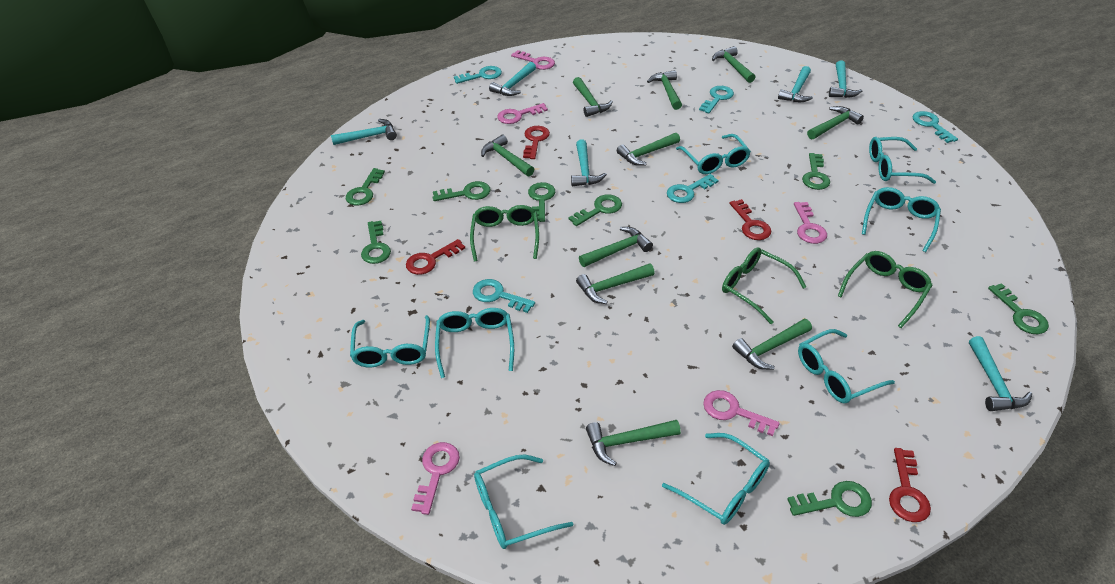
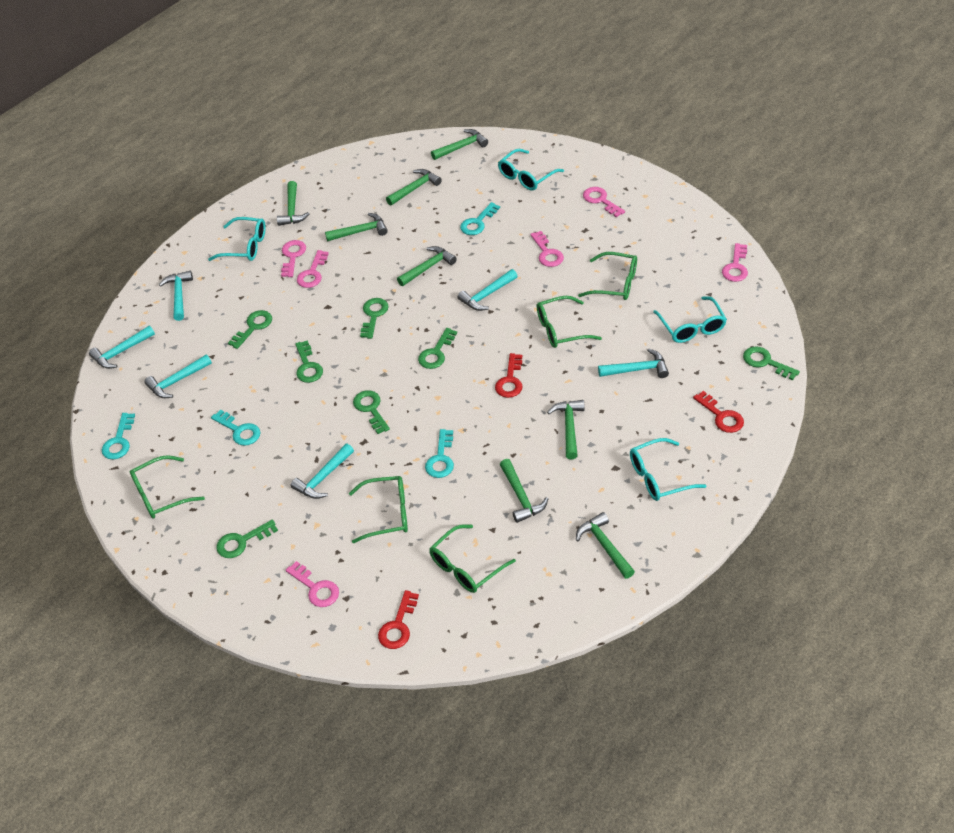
green glasses: [470,205,539,261] [722,247,806,324] [838,251,932,328] = 3 -> [130,455,205,518] [349,476,408,543] [429,524,516,593] [537,296,602,348] [578,252,637,300] = 5
green hammer: [481,135,535,176] [573,77,613,117] [576,263,655,304] [579,227,653,267] [586,420,681,466] [617,133,680,166] [647,70,682,110] [712,46,756,83] [732,319,812,370] [807,106,864,139] = 10 -> [277,181,309,226] [325,213,388,241] [386,169,442,206] [397,246,457,286] [431,129,488,160] [500,459,548,523] [547,400,585,459] [576,512,635,579] = 8
green key: [346,168,385,205] [361,221,391,264] [433,181,491,201] [528,182,555,222] [569,194,622,226] [787,481,872,517] [802,153,830,190] [988,283,1049,334] = 8 -> [216,520,278,558] [228,310,272,349] [295,340,323,383] [353,390,390,434] [360,298,389,339] [418,328,457,369] [743,346,800,380] = 7
pink key: [411,442,460,515] [497,103,548,124] [511,50,555,70] [703,390,780,436] [794,202,827,244] = 5 -> [281,240,306,277] [286,561,339,607] [297,250,329,288] [530,231,564,267] [583,187,625,217] [722,243,748,282] = 6
red key: [406,239,465,275] [523,126,550,159] [729,199,771,240] [889,448,931,522] = 4 -> [378,590,419,649] [495,353,522,398] [693,391,744,433] = 3
turquoise glasses: [350,315,430,367] [435,308,514,378] [474,455,573,549] [662,433,770,525] [676,134,751,174] [798,329,895,404] [862,187,941,252] [869,137,936,184] = 8 -> [208,217,266,261] [498,149,564,191] [630,438,706,501] [653,297,727,343] = 4
turquoise key: [454,66,502,84] [473,279,535,313] [667,174,719,203] [699,86,734,113] [913,111,958,143] = 5 -> [102,413,135,459] [211,409,260,446] [425,429,454,478] [460,202,500,235] = 4

